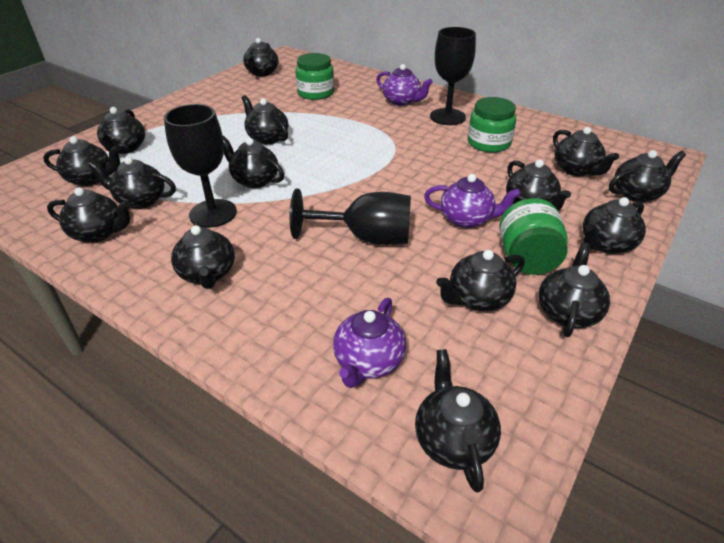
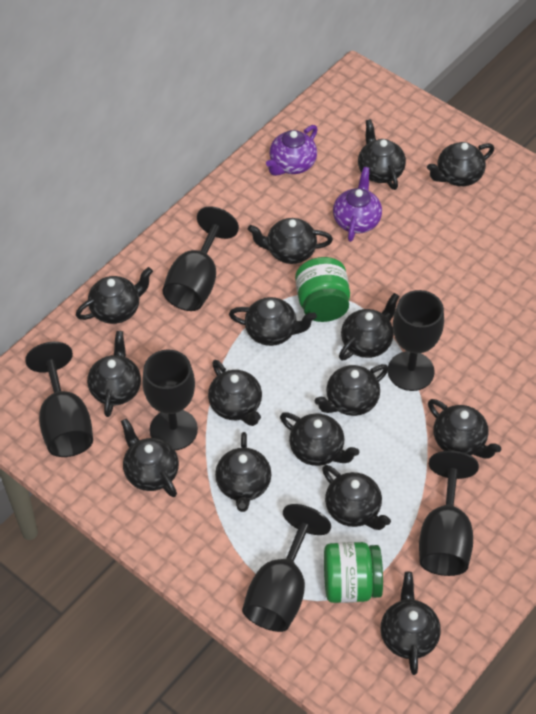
black goblet: [164,104,237,228] [290,188,411,245] [430,27,476,125] = 3 -> [25,342,93,457] [142,349,198,450] [162,206,239,311] [242,504,331,632] [388,290,444,391] [419,451,479,576] = 6
green jar: [295,53,334,100] [468,97,516,153] [499,198,568,275] = 3 -> [295,257,350,322] [324,542,383,603] = 2
purple teapot: [333,298,406,388] [376,64,433,106] [424,174,521,228] = 3 -> [266,125,318,176] [333,167,382,242] = 2

